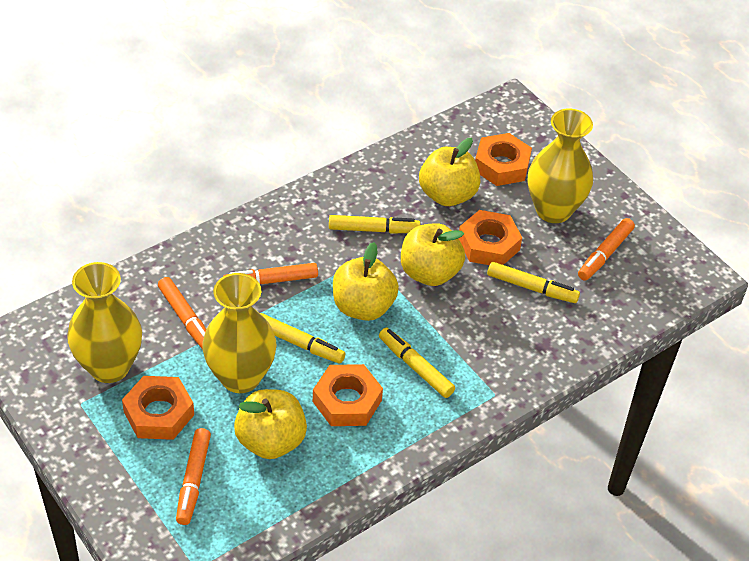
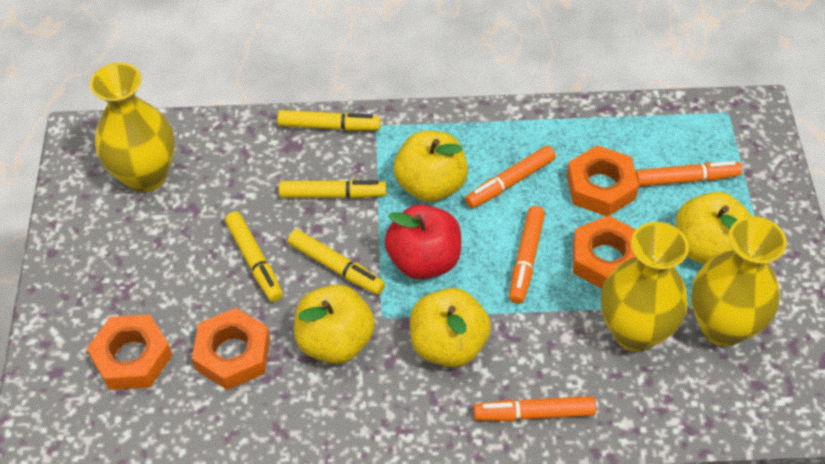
red apple: none = 0 -> [384,204,461,280] = 1

